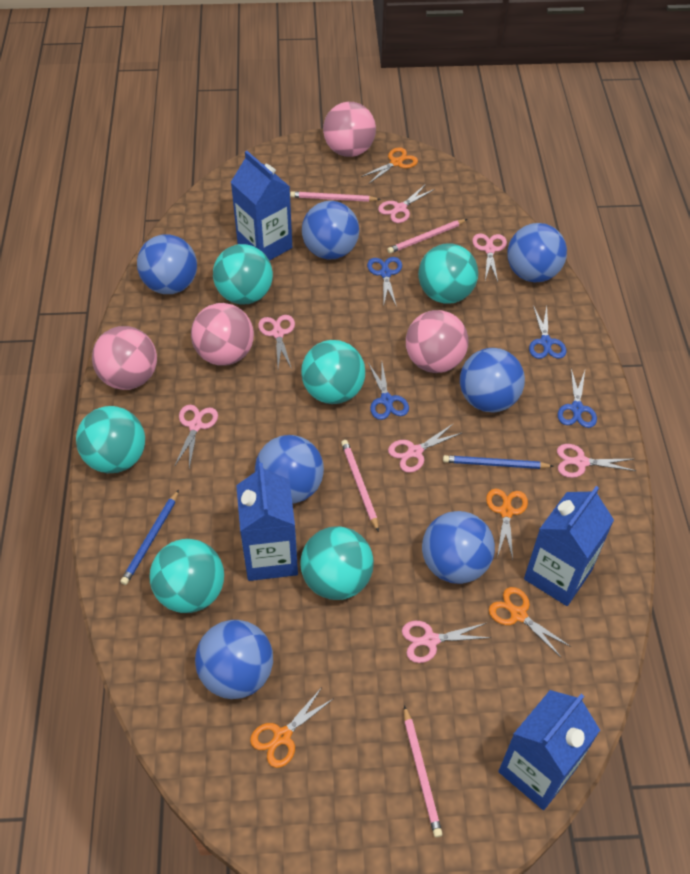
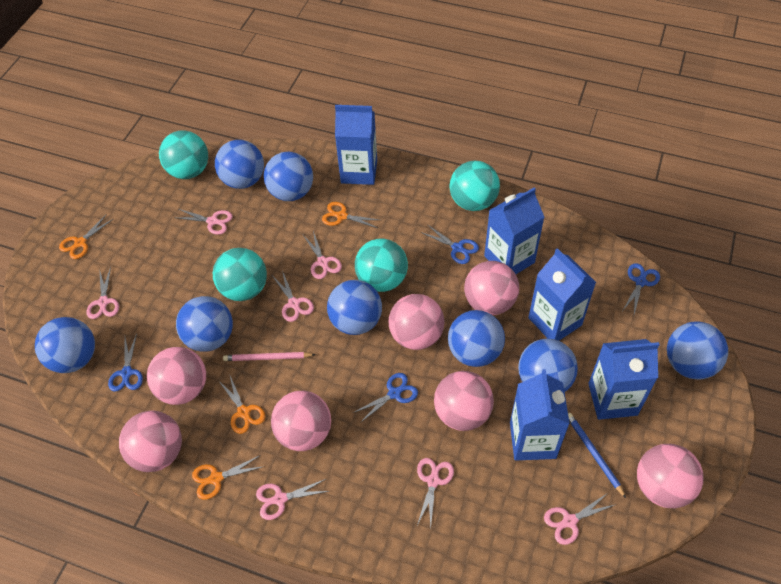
blue ball: [137,234,197,294] [195,620,273,699] [255,435,324,504] [302,201,359,259] [422,511,495,584] [460,348,525,412] [507,223,567,282] = 7 -> [35,317,95,373] [176,296,233,352] [215,140,264,189] [264,152,313,201] [327,280,382,335] [448,310,505,367] [518,339,578,392] [667,321,728,379] = 8
blue carton: [231,151,292,261] [236,463,298,581] [498,690,600,810] [524,486,614,606] = 4 -> [335,105,377,185] [484,188,545,274] [510,369,570,460] [528,248,596,341] [588,339,660,420] = 5
blue pencil: [120,490,179,585] [443,455,553,469] = 2 -> [568,413,626,498] = 1
pink ball: [92,326,157,390] [191,303,254,366] [323,102,376,157] [406,310,468,373] = 4 -> [119,411,182,472] [147,347,206,405] [271,391,331,451] [389,294,445,350] [434,371,494,431] [464,261,519,315] [637,444,704,508] = 7
pink pencil: [290,191,381,202] [341,440,379,532] [387,219,467,254] [404,705,442,838] = 4 -> [223,352,316,361] = 1
turquoise ball: [76,406,145,473] [150,539,224,613] [213,244,273,305] [300,526,374,600] [301,340,365,404] [418,243,478,304] = 6 -> [159,131,208,179] [213,248,267,301] [355,239,408,292] [450,161,500,211] = 4

